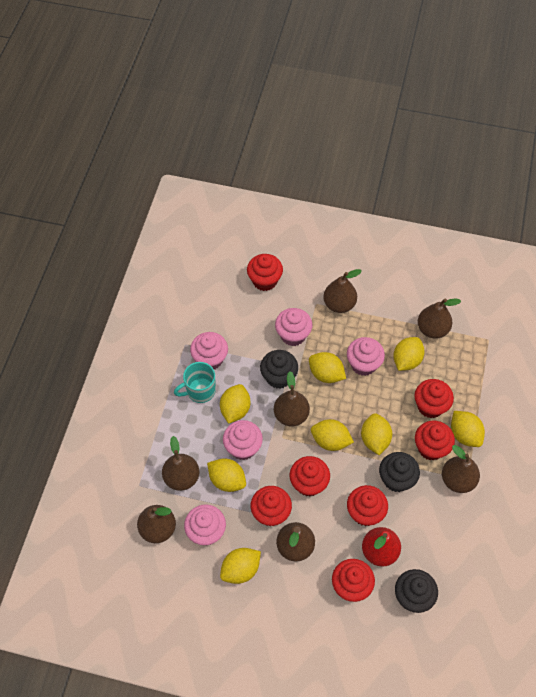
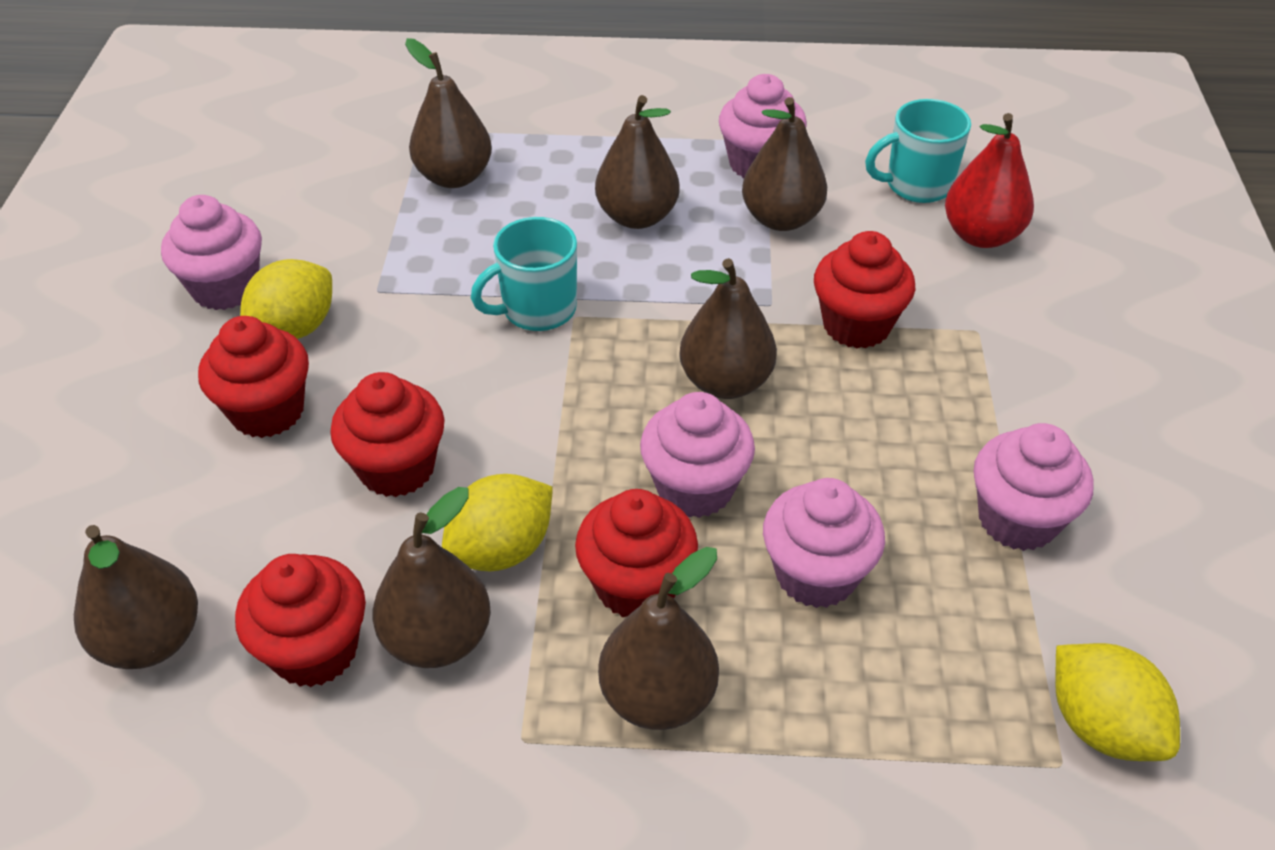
black cupcake: [260,350,298,389] [379,452,420,492] [395,569,438,613] = 3 -> none = 0
red cupcake: [247,254,283,291] [251,486,292,526] [290,456,330,496] [332,559,375,602] [347,485,388,526] [415,379,454,418] [415,421,455,461] = 7 -> [198,316,309,438] [235,554,366,687] [330,372,445,497] [575,489,698,617] [814,231,915,348] = 5
turquoise mug: [174,362,216,403] = 1 -> [471,217,577,331] [865,99,971,203] = 2
yellow lemon: [207,458,246,492] [220,384,250,424] [220,548,261,584] [309,352,346,383] [311,419,354,451] [361,413,392,455] [393,337,425,371] [451,411,485,447] = 8 -> [240,259,332,339] [442,474,553,571] [1055,643,1180,761] = 3

